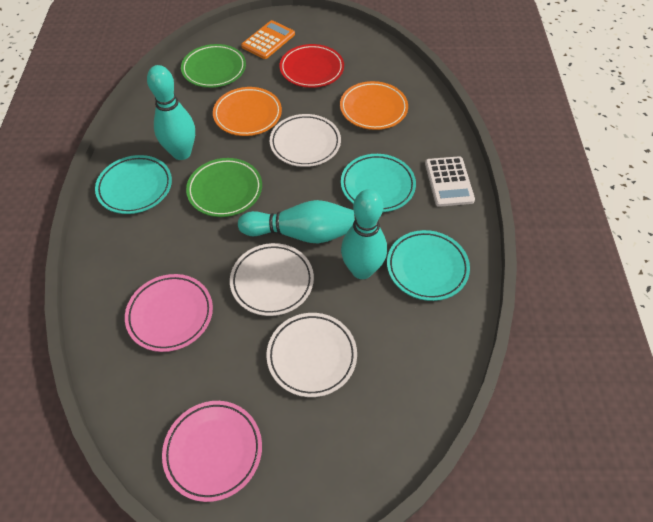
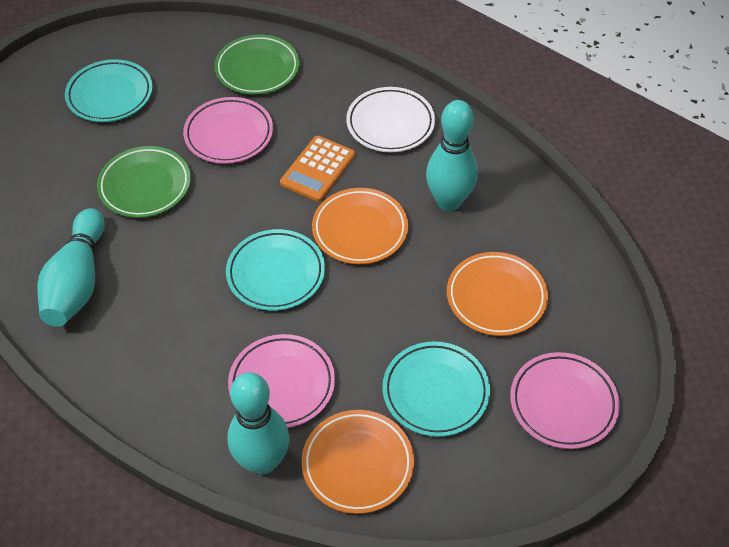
orange plate: [213,87,282,136] [340,81,408,130] = 2 -> [302,410,414,514] [312,188,408,264] [447,252,548,336] = 3
pink plate: [125,274,213,352] [162,401,262,502] = 2 -> [183,97,273,164] [228,334,335,428] [510,352,620,449] = 3
red plate: [280,44,344,88] = 1 -> none = 0
white calculator: [425,156,475,207] = 1 -> none = 0
white plate: [230,243,314,316] [266,313,357,397] [270,114,341,167] = 3 -> [346,87,435,152] = 1

